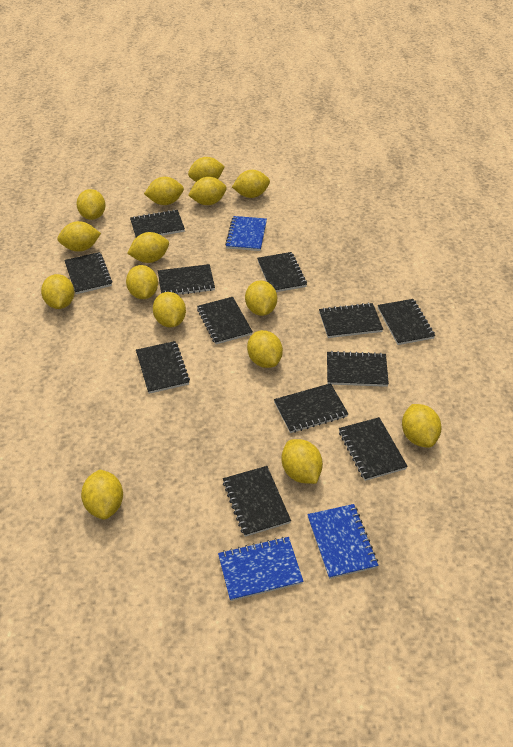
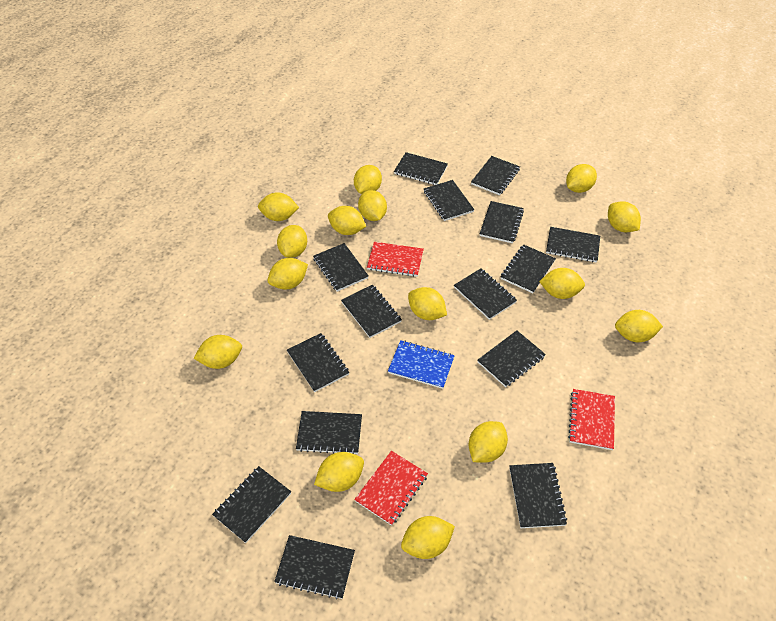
black notebook: [64,252,112,294] [130,209,185,237] [136,341,190,394] [158,264,215,295] [197,297,253,344] [223,466,291,537] [257,252,307,292] [274,383,349,433] [319,303,383,338] [327,351,389,387] [339,417,408,481] [378,299,435,345] = 12 -> [212,466,291,543] [274,535,355,599] [287,333,349,392] [296,411,362,454] [313,243,369,292] [341,285,402,338] [394,152,448,185] [424,180,474,221] [454,268,517,320] [471,156,520,195] [477,330,546,387] [480,201,524,243] [501,245,556,293] [509,463,567,528] [546,227,600,263] = 15
blue notebook: [218,537,304,601] [225,216,267,251] [307,504,378,579] = 3 -> [388,340,455,389] = 1
red notebook: none = 0 -> [354,451,428,526] [367,242,424,277] [568,389,615,450] = 3

